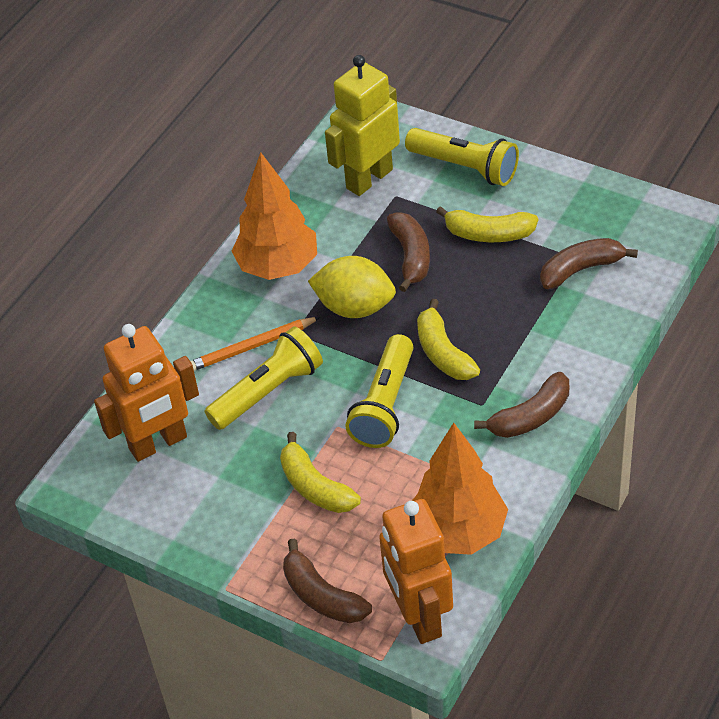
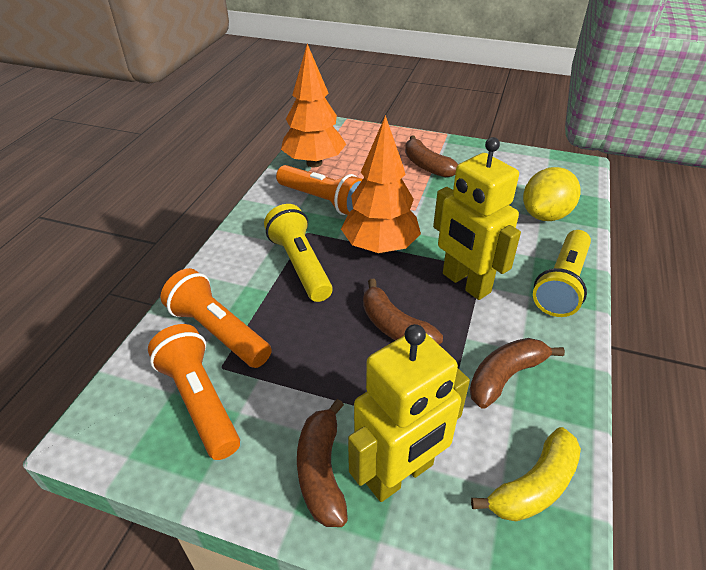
orange flashlight: none = 0 -> [148,324,240,460] [161,268,272,368] [276,165,363,215] = 3
orange pencil: [190,317,320,371] = 1 -> none = 0
orange robot: [94,324,199,462] [379,499,453,644] = 2 -> none = 0
yellow banana: [280,432,361,513] [417,299,480,380] [436,206,538,242] = 3 -> [471,427,581,521] = 1
yellow flashlight: [205,326,323,430] [345,334,414,448] [405,128,519,186] = 3 -> [264,204,333,302] [533,230,591,317] = 2
yellow robot: [325,55,400,196] = 1 -> [348,324,470,502] [433,137,521,300] = 2

